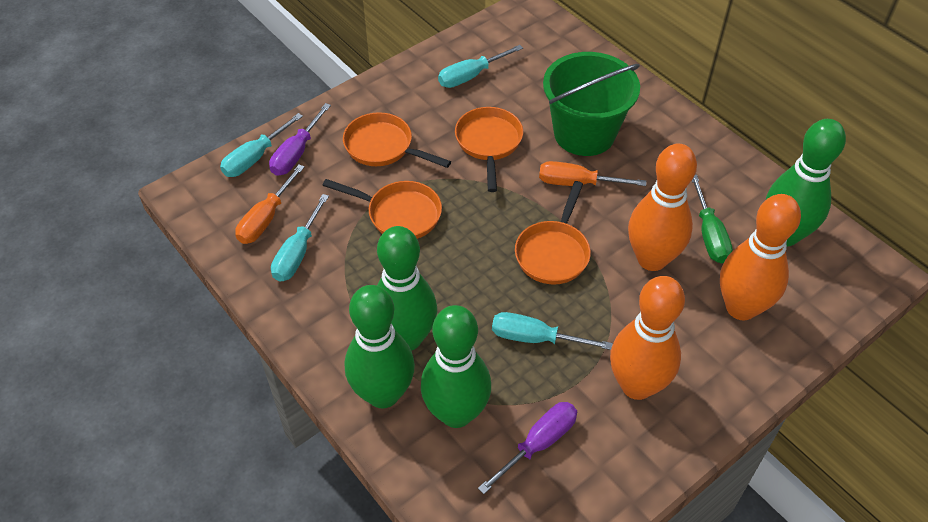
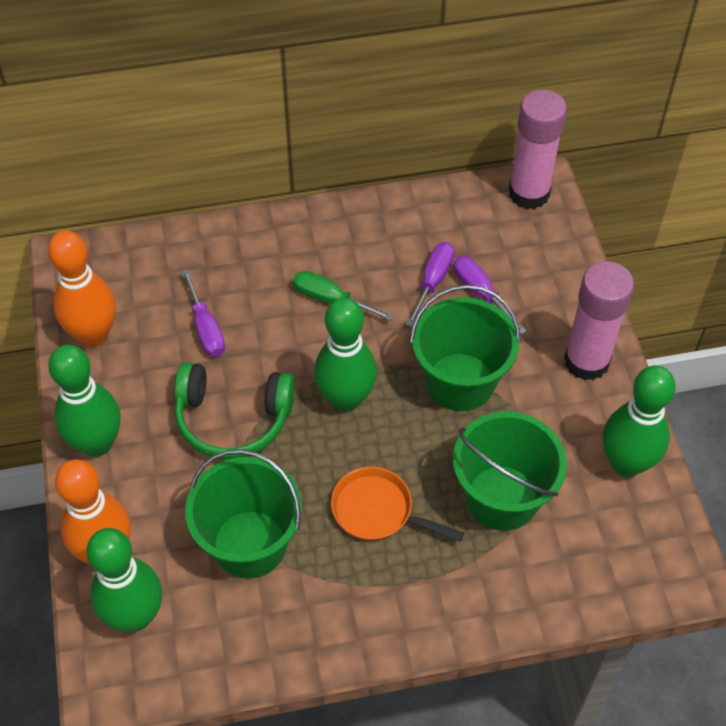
green bucket: [543,52,640,156] = 1 -> [185,449,302,579] [410,285,521,411] [453,411,567,531] = 3
green headphones: none = 0 -> [175,362,295,459] = 1
orange bowling pin: [610,276,685,400] [628,144,697,271] [720,194,801,320] = 3 -> [48,231,116,347] [55,459,131,564] = 2
orange pan: [322,179,442,239] [343,112,451,168] [455,107,523,192] [515,181,591,285] = 4 -> [331,467,464,542] = 1
orange screwdriver: [235,164,305,244] [539,161,646,186] = 2 -> none = 0
pink glue stick: none = 0 -> [509,90,567,209] [564,261,634,381] = 2
purple screwdriver: [269,103,331,176] [478,402,577,494] = 2 -> [181,269,225,357] [406,242,455,327] [453,256,527,334] = 3
turquoise screwdriver: [220,113,303,177] [271,194,329,281] [438,45,523,88] [492,312,613,350] = 4 -> none = 0

